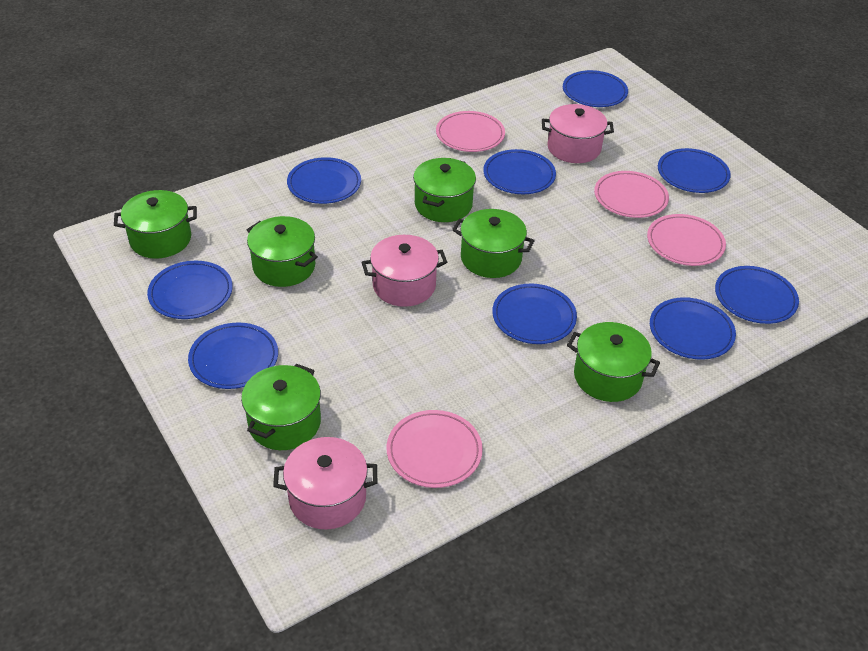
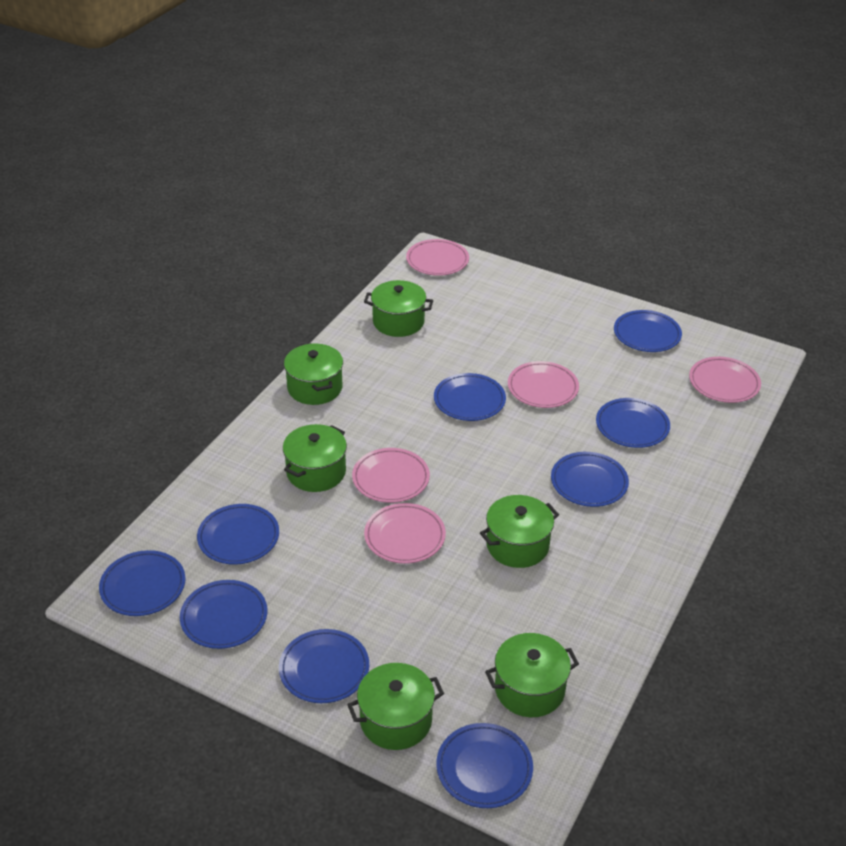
pink plate: [386,410,483,488] [436,111,505,152] [594,171,669,218] [647,214,726,266] = 4 -> [352,448,430,503] [364,503,446,564] [406,239,469,276] [508,361,579,408] [689,357,761,403] = 5
pink pot: [273,437,377,530] [362,235,447,307] [542,104,614,163] = 3 -> none = 0

